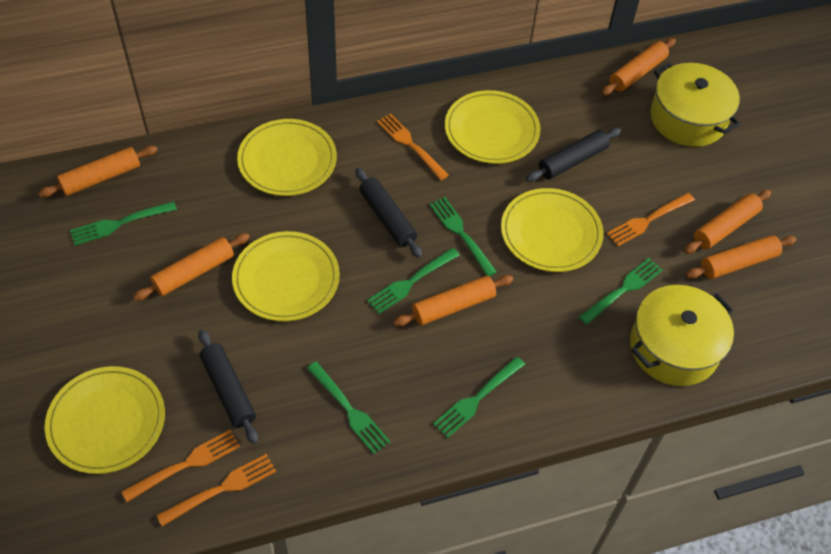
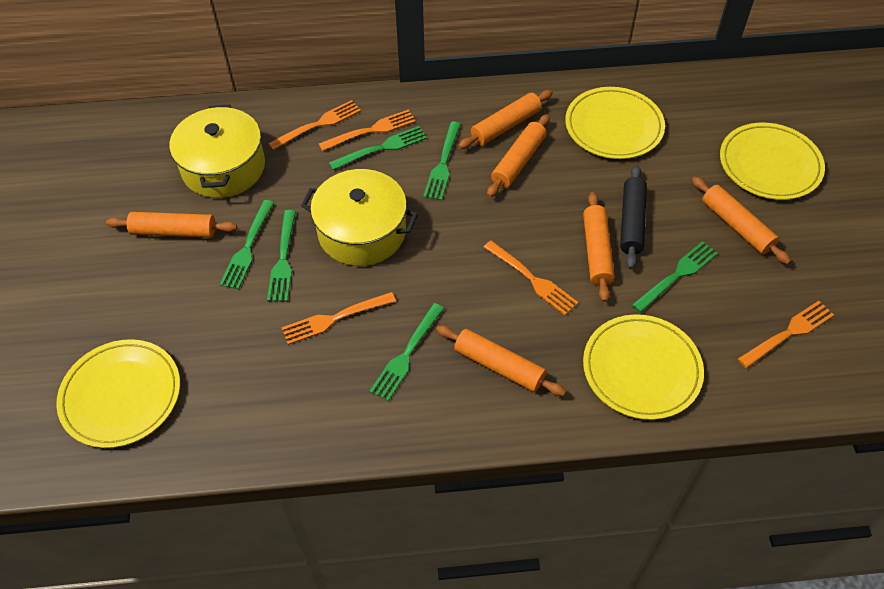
black rolling pin: [198,329,258,444] [355,168,422,258] [526,128,621,182] = 3 -> [620,165,647,269] = 1
orange fork: [121,430,240,502] [156,454,276,526] [377,113,449,180] [606,193,695,246] = 4 -> [268,100,361,150] [281,292,396,345] [319,110,416,151] [483,240,578,315] [738,301,834,368] = 5
yellow plate: [45,366,165,474] [232,231,340,321] [237,119,337,196] [445,90,540,164] [501,188,604,272] = 5 -> [56,339,180,448] [565,87,665,159] [583,315,704,420] [720,123,825,200] = 4

